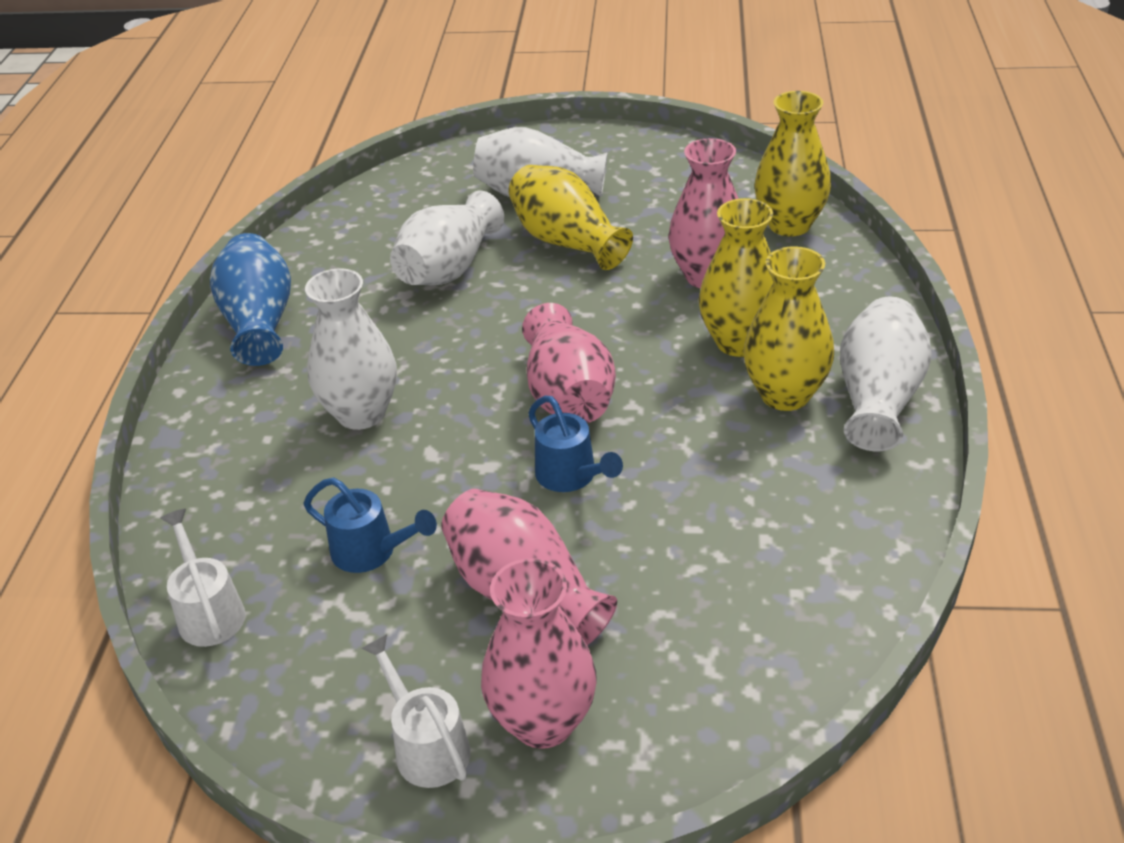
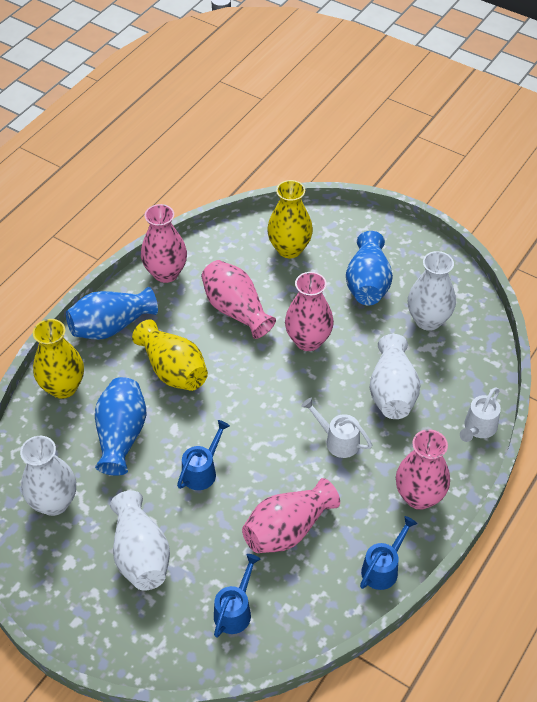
blue vase: [210,233,291,366] = 1 -> [66,287,158,340] [95,377,146,476] [346,231,393,306] = 3
blue watering can: [304,477,437,573] [528,396,623,492] = 2 -> [177,420,230,490] [214,554,260,638] [360,516,417,590] = 3
pink vase: [441,489,617,645] [481,558,597,749] [522,303,616,423] [668,138,739,288] = 4 -> [141,204,187,283] [201,260,276,339] [242,478,340,553] [285,272,334,351] [396,429,450,510] = 5
yellow vase: [508,165,633,270] [698,198,773,357] [743,246,834,411] [754,91,831,237] = 4 -> [33,319,84,399] [132,319,208,391] [267,180,313,258] = 3

